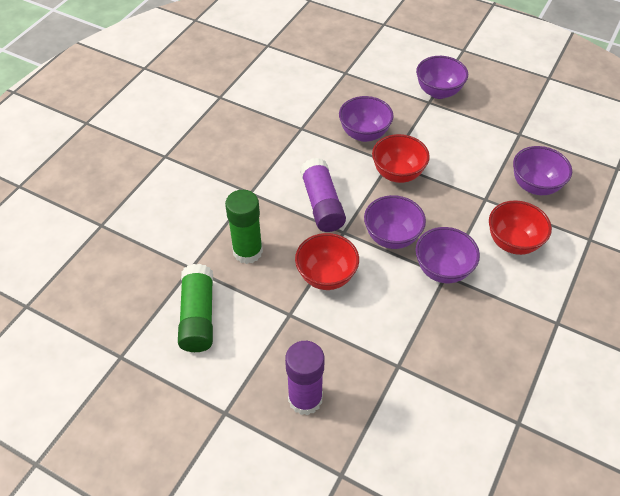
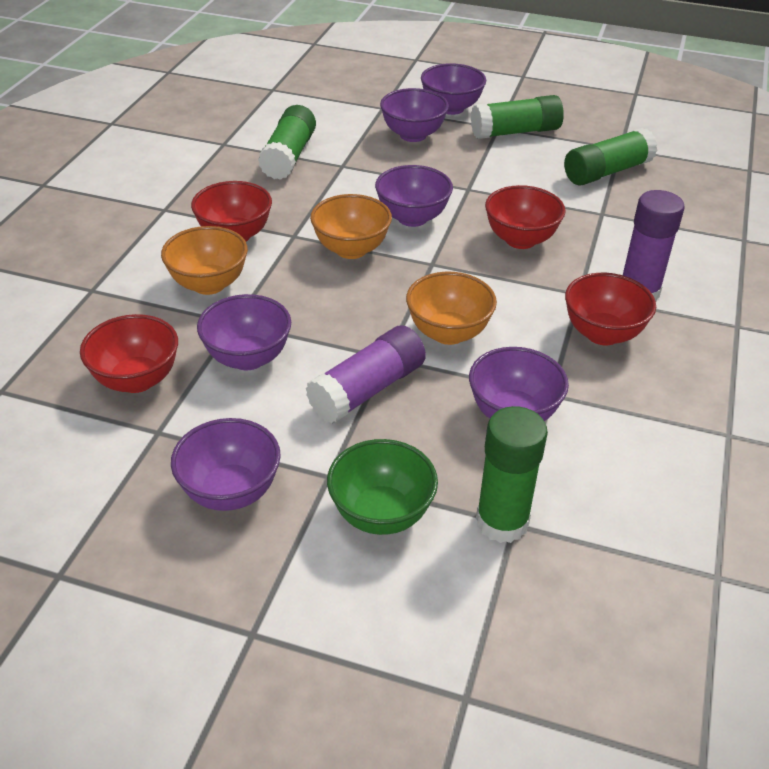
green bowl: none = 0 -> [327,439,438,535] = 1
green glue stick: [178,264,213,352] [225,190,263,264] = 2 -> [258,105,316,180] [471,95,564,139] [476,406,548,543] [564,128,658,185] = 4
orange bowl: none = 0 -> [161,226,248,295] [310,194,392,259] [406,272,497,345] = 3
purple bowl: [339,96,394,142] [364,195,426,249] [416,56,468,99] [416,227,480,283] [513,146,572,195] = 5 -> [171,418,281,511] [197,294,291,370] [375,165,453,227] [380,88,449,142] [421,63,486,115] [469,347,569,421] = 6
red bowl: [295,233,359,290] [372,134,430,183] [489,200,552,255] = 3 -> [80,314,178,393] [191,181,272,241] [485,185,566,249] [565,273,656,345] = 4

